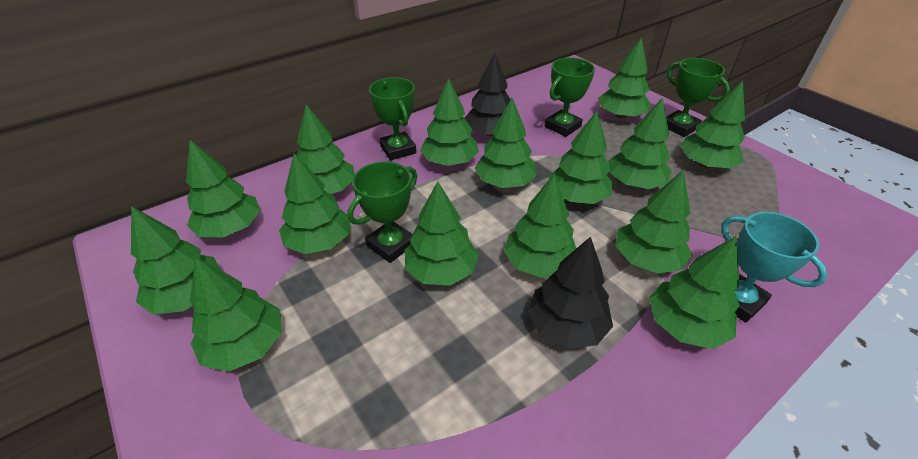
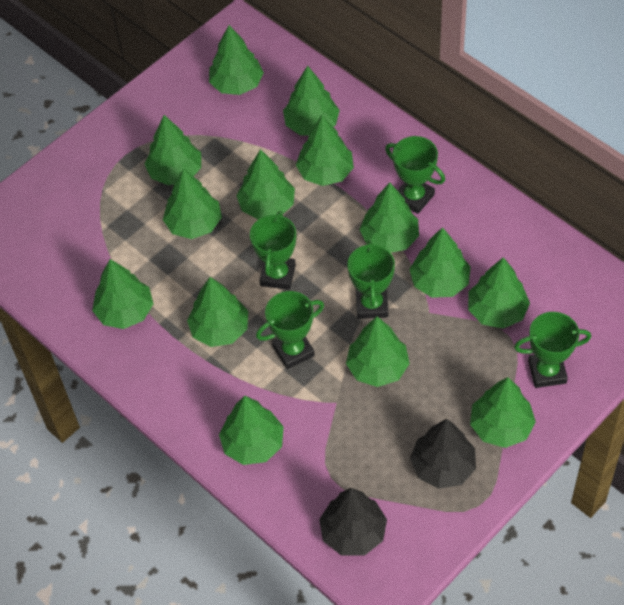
green tree: [131,206,221,315] [186,140,260,237] [190,256,282,372] [279,153,350,254] [297,104,355,194] [405,181,479,286] [420,78,479,166] [475,98,537,188] [504,174,576,278] [549,111,613,204] [598,37,650,119] [608,97,671,189] [615,170,692,274] [649,236,740,349] [680,81,745,168] = 15 -> [92,259,153,329] [145,115,201,185] [163,168,222,239] [187,277,248,347] [209,25,264,95] [219,396,284,465] [236,149,295,220] [283,66,340,135] [296,115,354,186] [346,316,410,387] [359,182,419,253] [409,227,471,298] [468,257,530,329] [470,377,536,448] = 14
green trophy: [348,162,417,263] [369,77,417,160] [545,58,595,137] [666,58,730,137] = 4 -> [250,211,296,290] [256,291,324,369] [347,240,395,319] [385,136,445,214] [514,312,591,388] = 5
turquoise trophy: [722,212,828,323] = 1 -> none = 0

